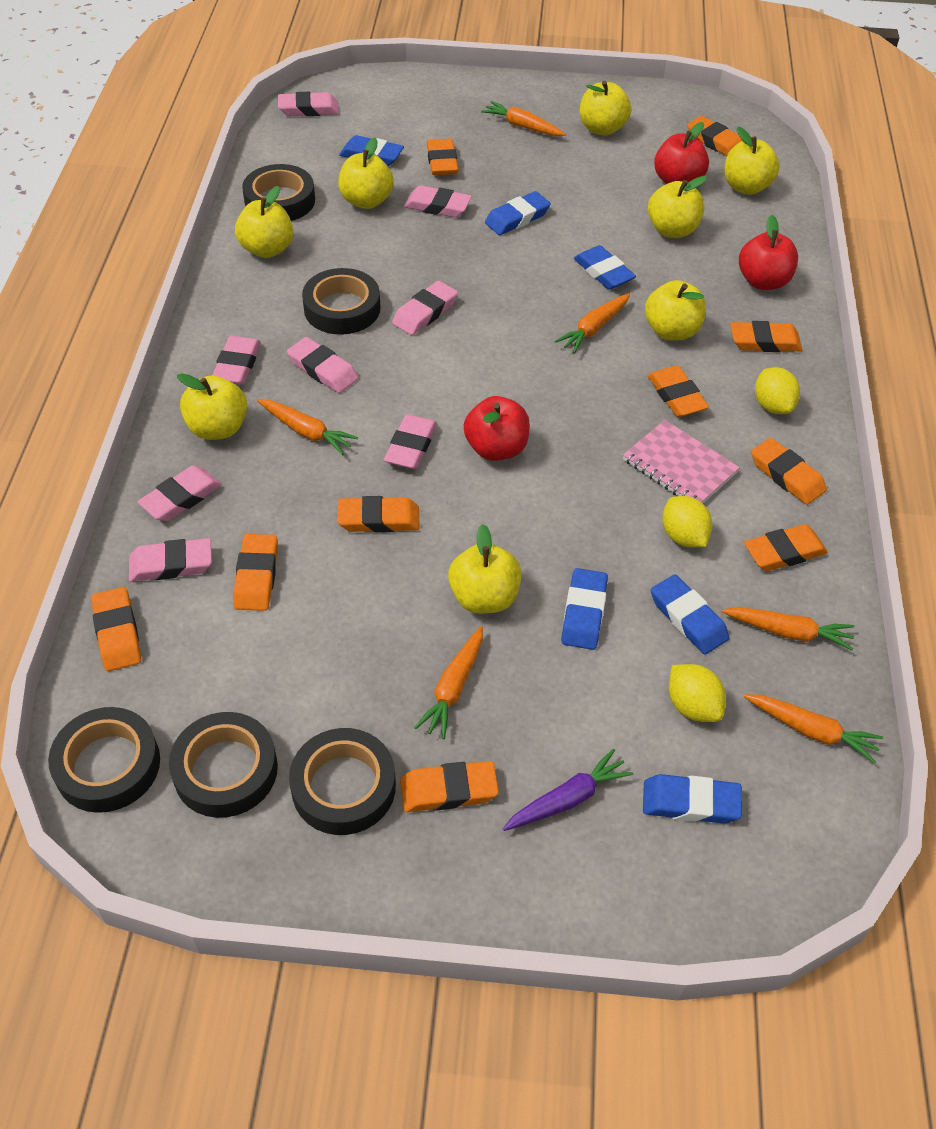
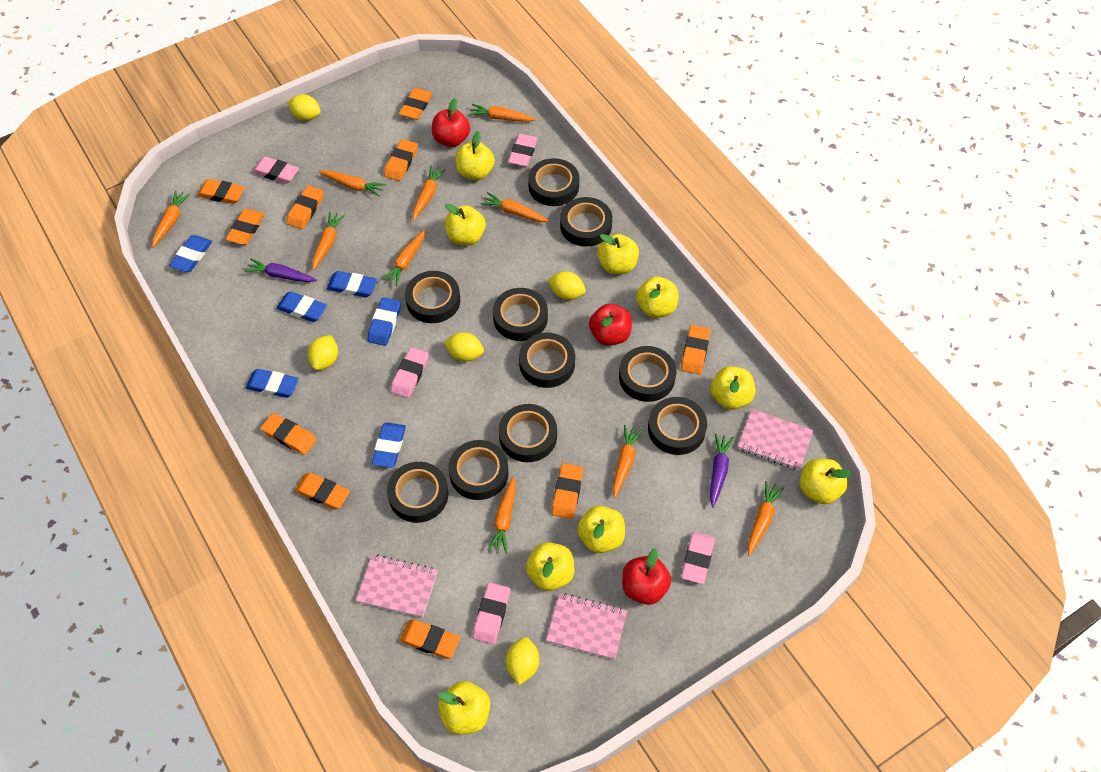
black tape: [48,707,160,813] [169,712,278,818] [242,164,315,221] [289,728,396,835] [302,268,380,335] = 5 -> [387,462,448,523] [405,271,460,323] [448,440,509,500] [493,288,548,341] [499,404,557,462] [519,333,575,388] [528,158,579,206] [560,197,612,247] [619,346,676,402] [648,397,707,455] = 10
orange carrot: [257,399,358,455] [414,626,483,739] [481,101,566,136] [555,293,630,354] [721,607,855,650] [744,694,883,763] = 6 -> [152,191,191,247] [312,212,345,270] [319,170,386,196] [382,229,425,286] [413,166,446,220] [468,104,536,122] [480,192,549,222] [487,476,516,554] [613,425,643,498] [748,481,784,556] = 10
pink eraser: [129,538,212,582] [138,465,222,521] [212,336,261,385] [278,92,339,116] [287,337,359,393] [384,414,437,469] [392,281,458,335] [404,185,472,218] = 8 -> [252,157,299,184] [391,347,429,398] [472,583,510,644] [508,134,538,167] [681,532,715,584] = 5
pink notebook: [623,420,740,503] = 1 -> [356,555,437,618] [546,593,627,660] [738,409,813,470] = 3
purple carrot: [503,749,633,831] = 1 -> [244,258,317,282] [710,433,734,508] = 2
yellow apple: [177,373,247,440] [235,186,293,258] [338,138,394,209] [448,524,521,614] [580,81,631,136] [645,280,706,340] [648,176,707,238] [725,127,780,195] = 8 -> [438,681,490,734] [445,204,486,245] [455,131,495,180] [526,542,575,591] [577,506,625,553] [597,234,639,274] [636,277,678,318] [710,366,755,410] [800,459,852,504] = 9
yellow lemon: [663,496,712,547] [669,664,726,722] [755,367,800,414] = 3 -> [287,94,321,121] [308,335,338,370] [444,332,484,362] [506,637,540,685] [548,271,586,300] = 5

